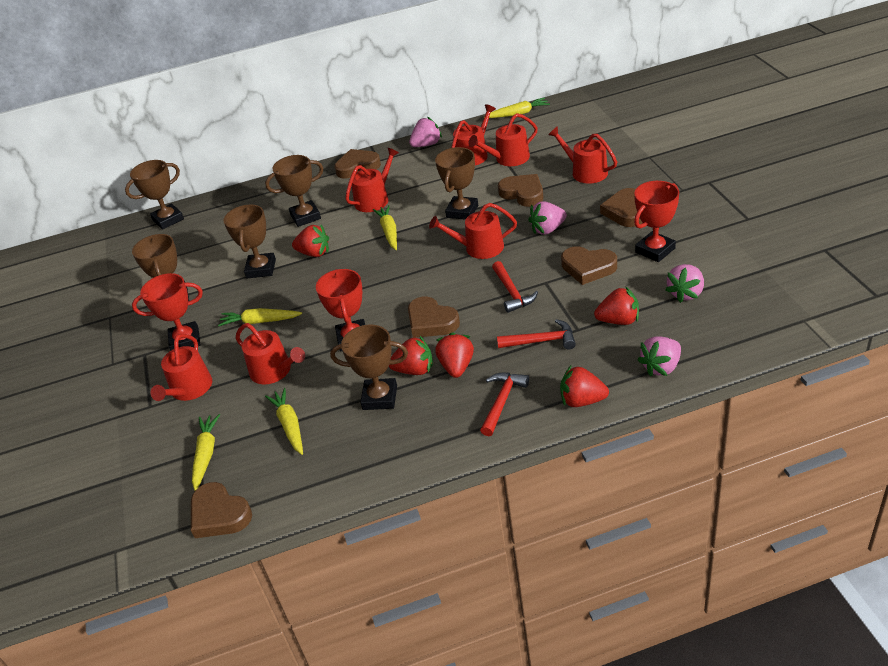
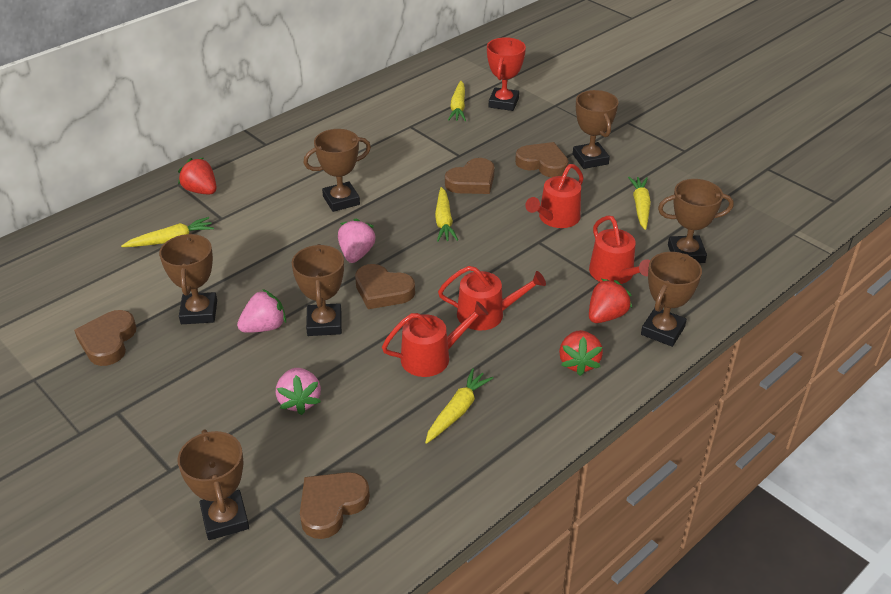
brown heart: [191,482,252,538] [334,149,381,179] [408,296,460,338] [498,174,543,207] [561,246,617,285] [600,188,643,227] = 6 -> [74,310,137,366] [300,472,370,539] [355,264,415,309] [445,158,495,194] [515,142,569,177] = 5
brown trophy: [125,160,184,230] [132,234,189,301] [223,205,276,278] [265,155,323,227] [330,325,408,410] [435,147,478,220] = 6 -> [159,233,217,324] [178,429,249,540] [292,244,344,336] [304,129,371,212] [573,90,619,169] [641,252,702,347] [658,179,734,263] = 7
pink strawberry: [409,117,442,147] [528,202,567,235] [637,337,681,376] [665,264,704,303] = 4 -> [237,289,286,333] [276,368,321,415] [338,218,376,263] = 3
red hammer: [480,373,529,436] [492,261,538,313] [497,319,576,349] = 3 -> none = 0
red strawberry: [292,225,329,257] [389,336,433,375] [435,332,474,378] [560,366,609,407] [594,286,639,325] = 5 -> [178,158,217,194] [559,330,603,376] [589,279,632,323] = 3
red trophy: [132,273,203,351] [316,269,365,351] [634,181,679,262] = 3 -> [487,37,526,111] = 1
red watering can: [151,334,212,401] [235,323,305,384] [345,148,399,212] [429,203,517,259] [451,104,496,166] [469,113,538,166] [548,126,617,184] = 7 -> [382,301,489,377] [438,266,546,331] [525,164,584,228] [589,215,650,284] = 4

